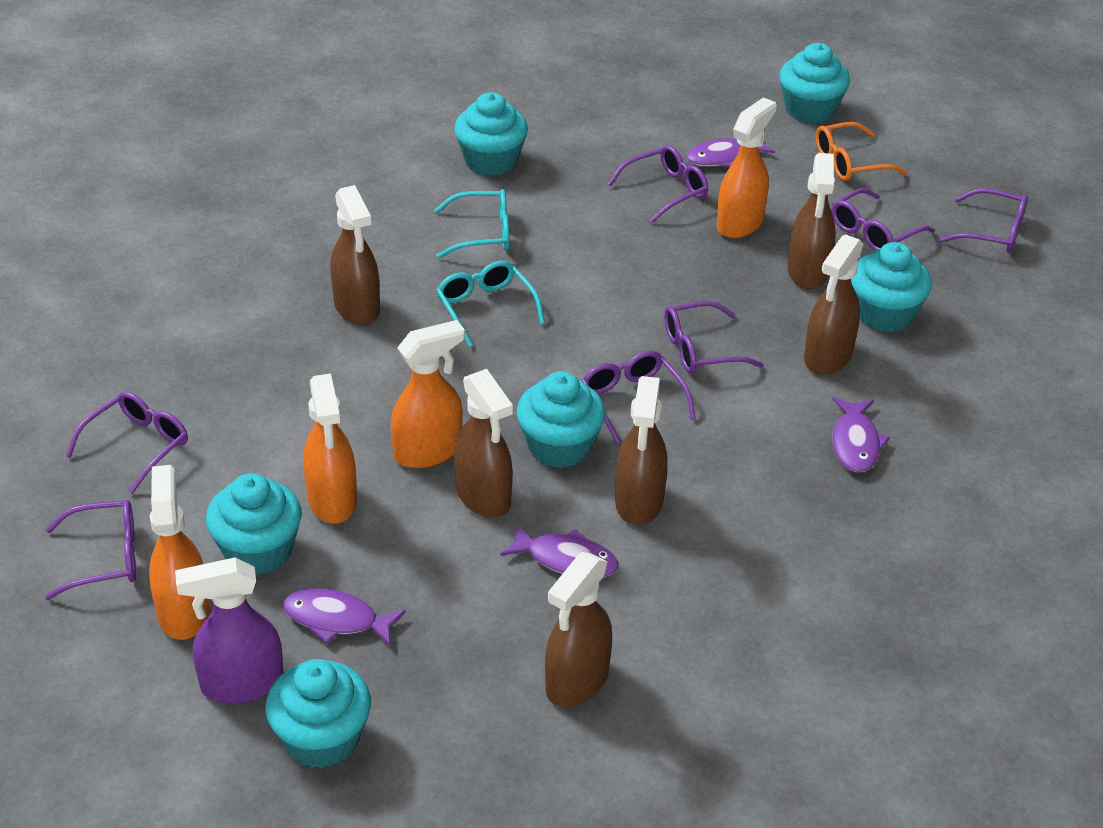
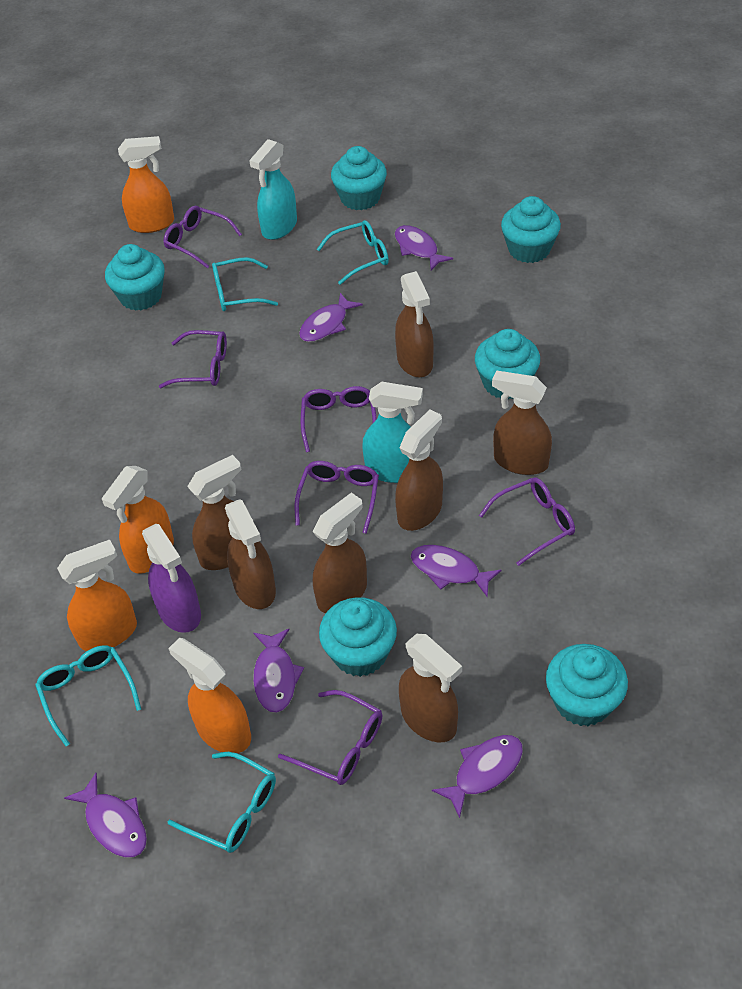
brown spray bottle: [330,185,380,325] [454,369,513,518] [545,552,612,707] [615,376,667,525] [788,153,836,289] [804,234,863,375] = 6 -> [187,455,241,570] [225,499,276,609] [312,492,367,613] [395,271,434,377] [395,409,443,531] [399,634,462,742] [492,370,552,475] = 7
orange glasses: [815,122,907,181] = 1 -> none = 0
purple fish: [283,588,406,646] [500,523,619,578] [686,138,775,167] [832,397,890,473] = 4 -> [64,773,147,858] [253,629,304,713] [299,293,363,342] [395,225,453,270] [411,545,502,598] [432,735,523,818] = 6
purple glasses: [45,500,136,600] [66,391,188,494] [582,350,696,444] [608,145,708,223] [664,301,763,373] [832,188,935,250] [939,188,1028,253] = 7 -> [159,330,227,388] [163,206,242,268] [278,690,382,785] [294,461,379,534] [301,386,377,452] [479,477,575,566] = 6
turquoise glasses: [434,189,509,258] [436,261,545,347] = 2 -> [35,645,141,746] [168,752,276,853] [212,257,278,311] [317,220,389,285] = 4
turquoise spray bottle: none = 0 -> [249,139,297,240] [362,382,423,483] = 2

